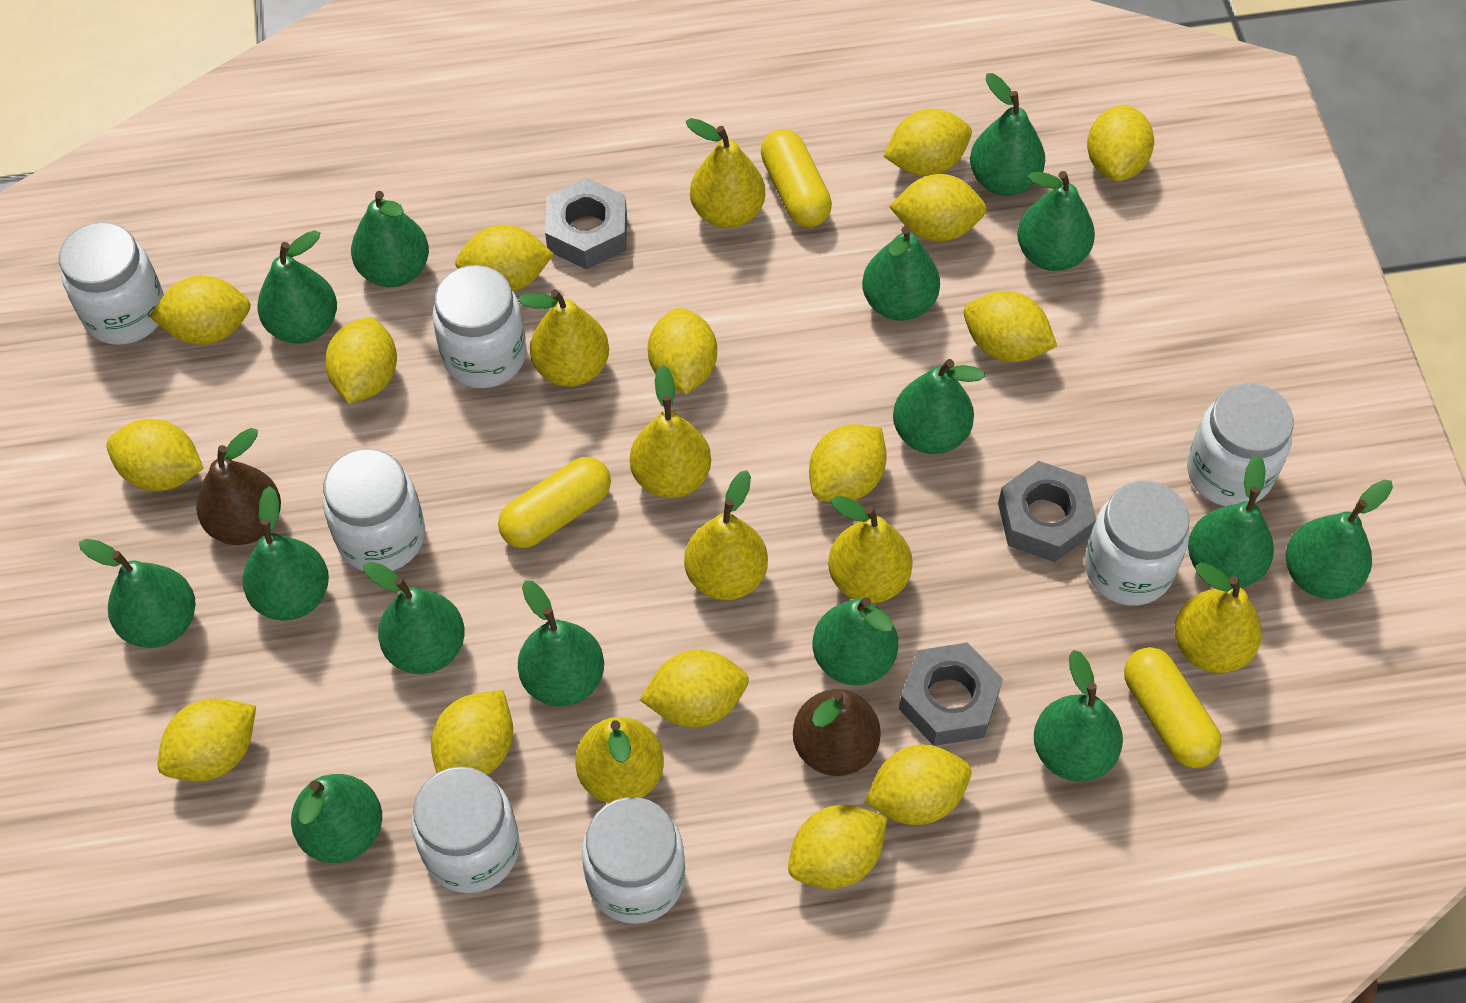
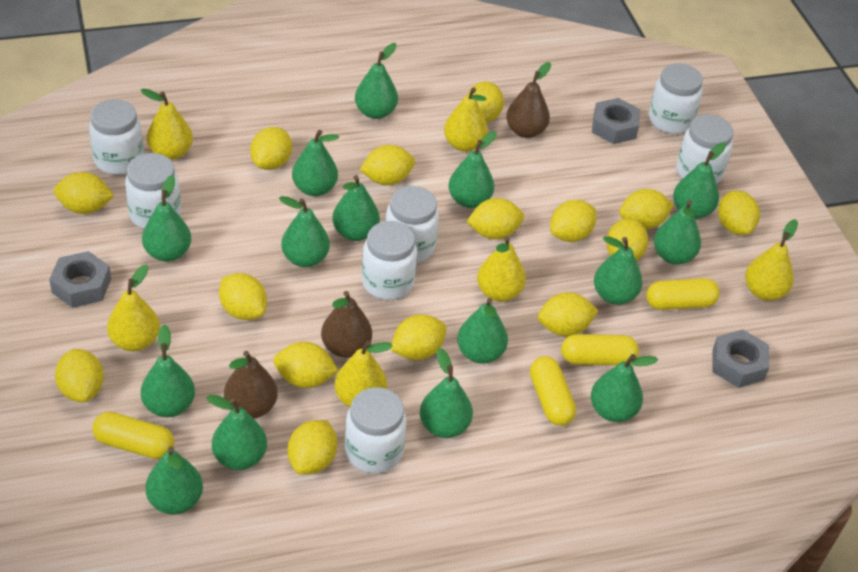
brown pear: [196,428,281,545] [793,689,881,776] = 2 -> [224,351,278,418] [321,291,372,358] [506,62,551,138] = 3
yellow capsule: [498,457,611,548] [761,129,832,227] [1124,647,1222,768] = 3 -> [92,412,174,459] [530,356,576,426] [561,334,639,365] [646,278,720,310] = 4
yellow pear: [518,289,609,387] [575,717,664,803] [630,365,711,498] [684,470,768,600] [686,118,765,228] [828,496,913,603] [1174,563,1262,673] = 7 -> [107,265,160,351] [141,89,193,160] [334,340,393,407] [444,88,488,152] [477,236,526,302] [745,219,798,301] = 6

